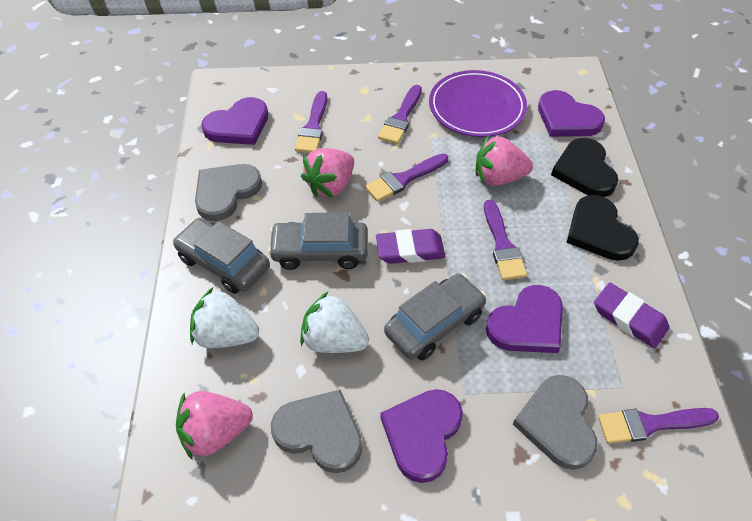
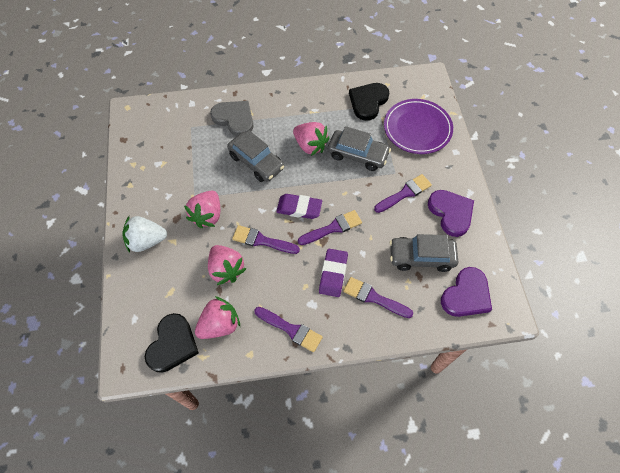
grey heart: [195,164,262,221] [271,389,362,473] [513,375,598,470] = 3 -> [210,101,253,136] = 1
pink strawberry: [176,391,253,460] [301,148,354,198] [476,135,533,186] = 3 -> [184,191,220,228] [195,296,240,339] [208,245,246,285] [293,122,330,156] = 4
purple heart: [201,97,268,145] [380,389,463,483] [486,285,563,353] [538,90,605,137] = 4 -> [428,190,474,237] [441,267,492,317] = 2
white strawberry: [190,287,259,348] [300,292,369,353] = 2 -> [122,216,167,253] = 1

